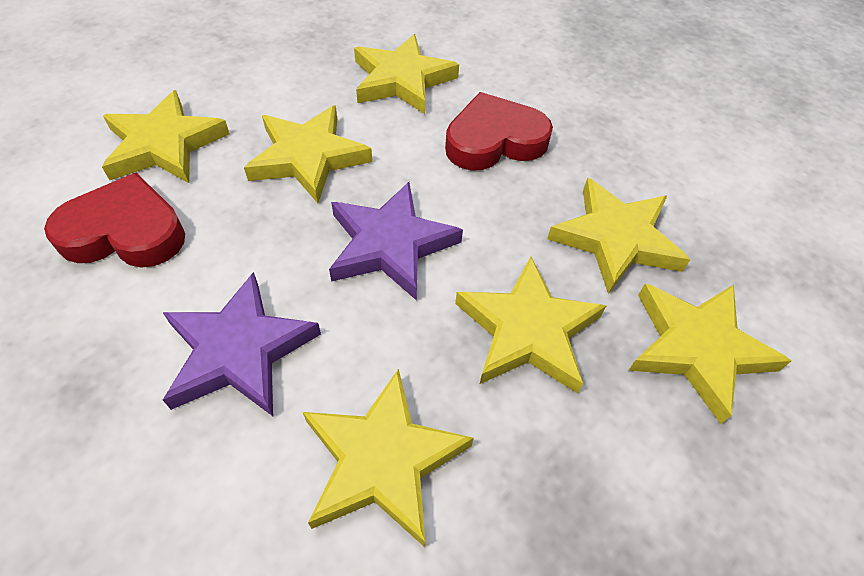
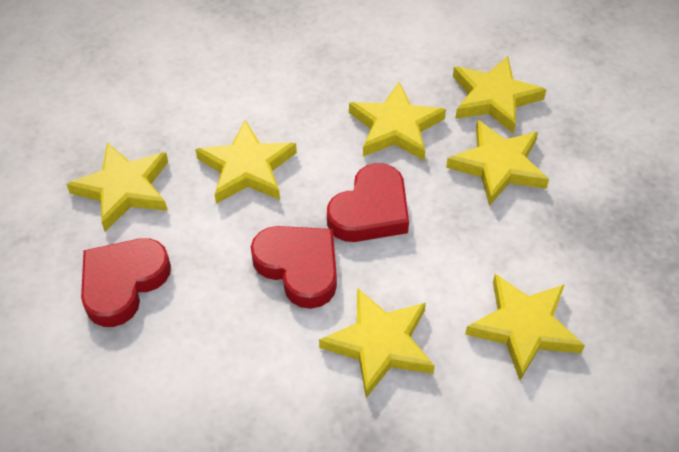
purple star: [162,272,321,416] [329,182,463,301] = 2 -> none = 0
red heart: [44,173,185,268] [445,92,553,171] = 2 -> [81,238,171,327] [251,226,337,309] [327,163,409,242] = 3

